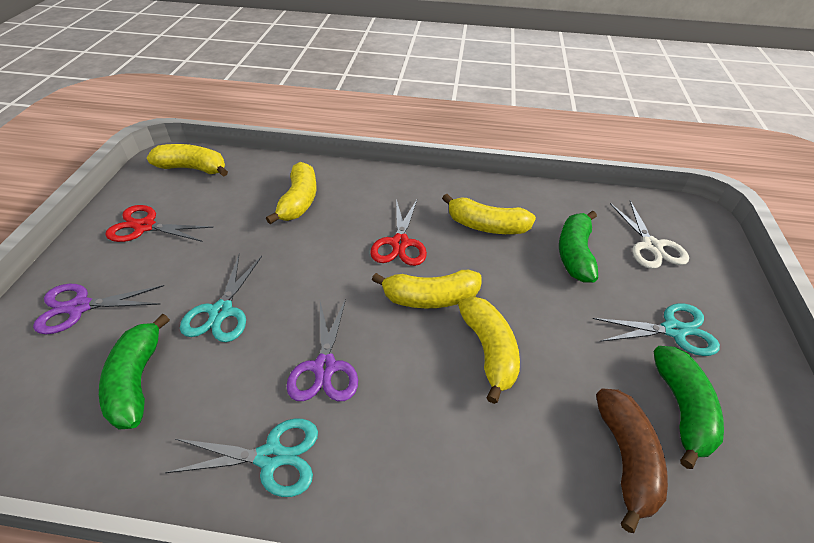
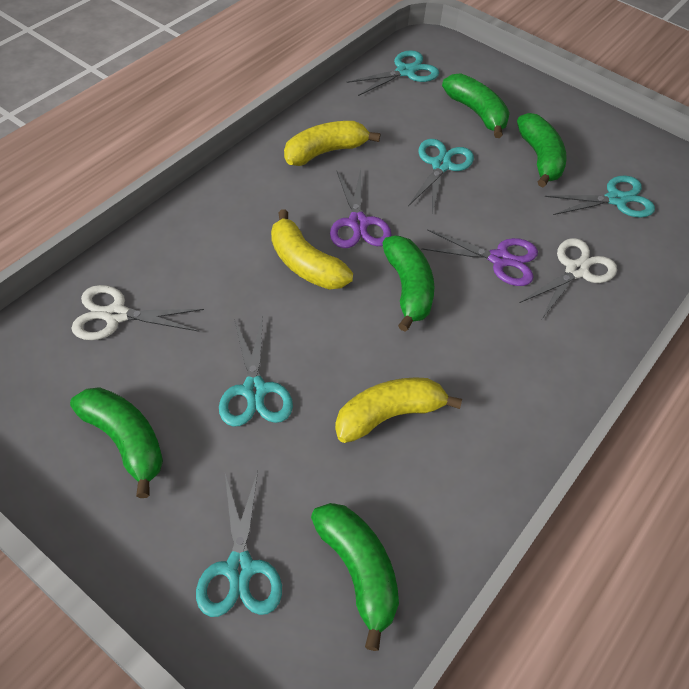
brown banana: [596,388,668,533] = 1 -> none = 0
green banana: [99,314,170,430] [559,211,598,283] [654,346,724,469] = 3 -> [70,387,163,498] [311,503,399,651] [382,236,434,332] [442,73,510,138] [517,113,567,187] = 5
red scissors: [105,205,214,242] [370,199,427,266] = 2 -> none = 0
turquoise scissors: [165,419,318,497] [180,255,262,342] [592,303,720,356] = 3 -> [196,471,282,617] [219,317,293,427] [346,50,439,96] [408,139,474,213] [545,175,655,218] = 5
white scissors: [610,201,689,269] = 1 -> [71,285,204,340] [520,238,617,319] = 2
yellow banana: [147,144,228,177] [266,162,317,224] [372,270,482,308] [442,194,536,234] [458,297,520,404] = 5 -> [271,210,353,290] [284,121,380,166] [335,377,462,443] = 3

